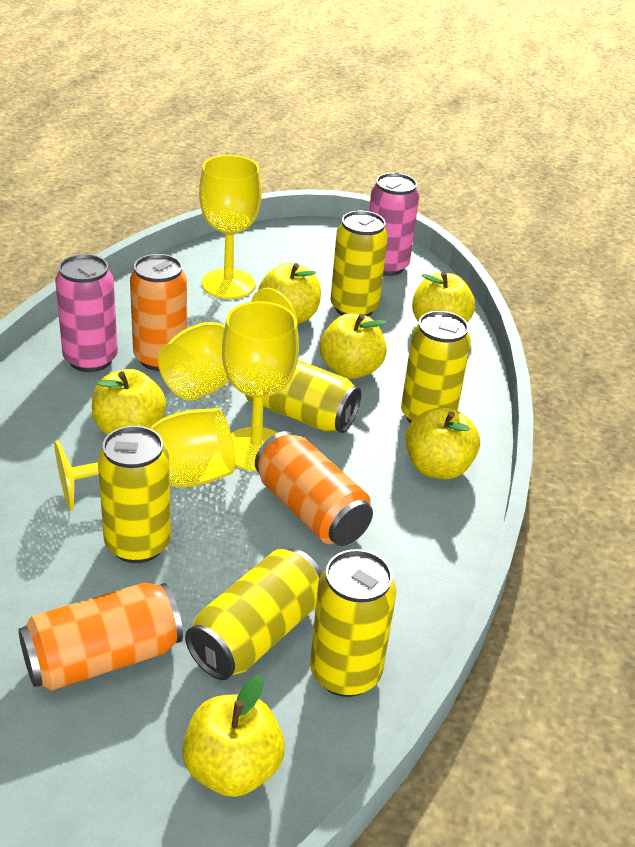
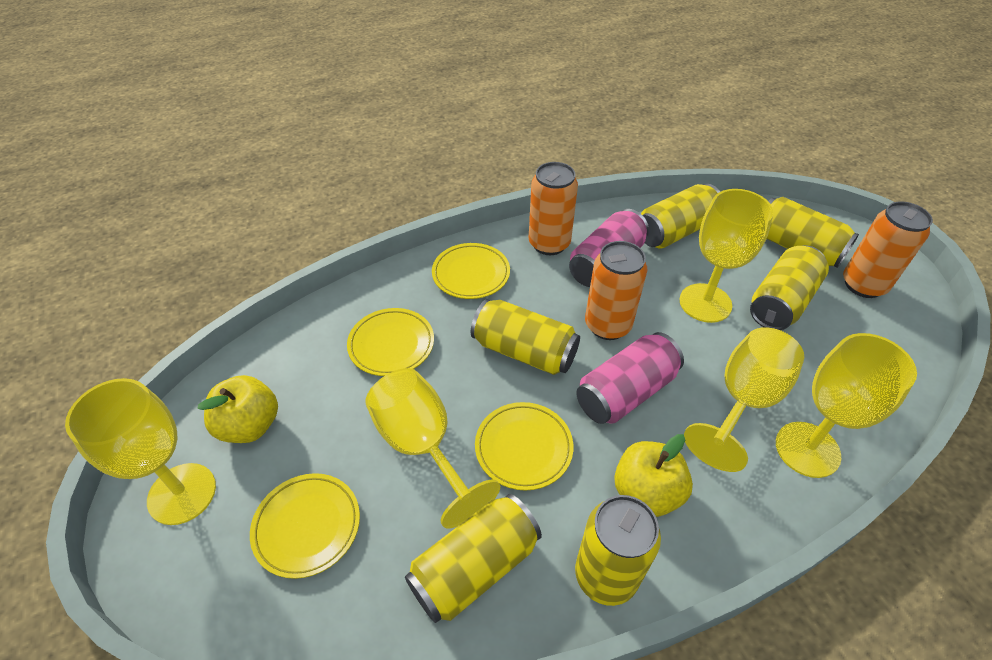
yellow apple: [92,369,166,435] [182,675,285,797] [258,263,321,324] [320,313,387,379] [405,407,480,479] [412,272,475,322] = 6 -> [198,375,278,443] [614,434,693,517] = 2
yellow goblet: [54,408,235,511] [158,288,298,401] [199,155,262,299] [222,301,299,471] = 4 -> [65,378,216,525] [365,368,500,529] [680,189,773,323] [684,327,804,472] [776,333,917,478] = 5
yellow plate: none = 0 -> [250,473,360,579] [347,308,434,376] [432,243,510,299] [475,402,573,491] = 4

